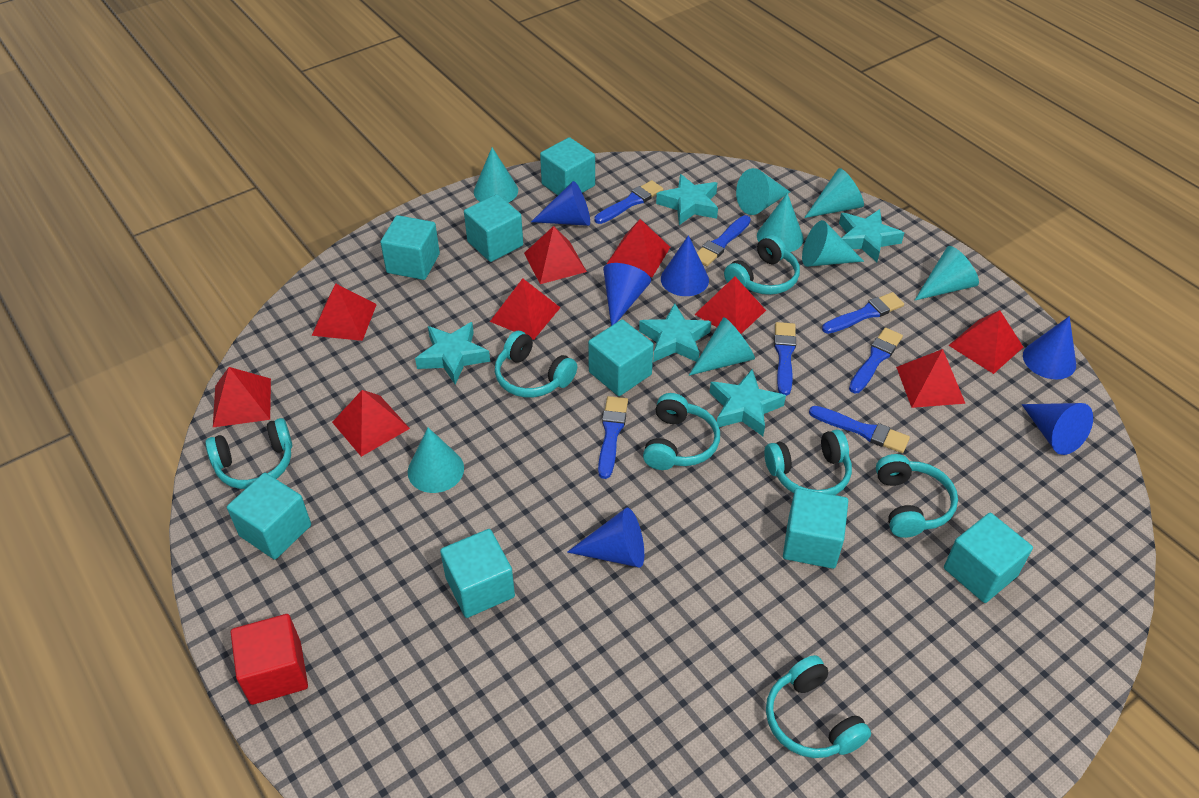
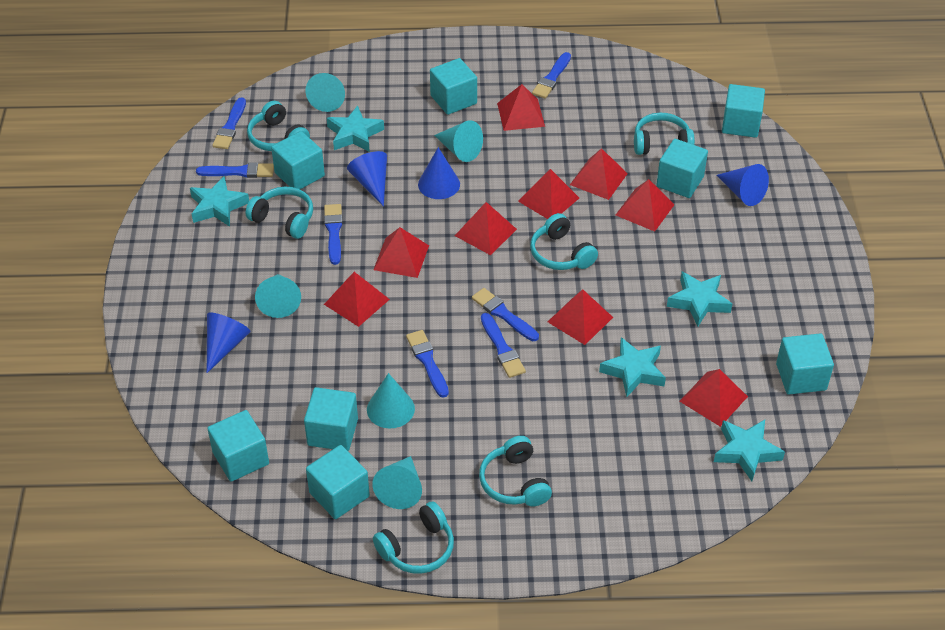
blue cone: [531,181,590,226] [567,507,644,568] [603,263,651,326] [661,235,709,296] [1022,403,1093,455] [1023,316,1076,379] = 6 -> [207,312,251,373] [347,151,387,206] [418,147,460,199] [716,164,769,206] = 4
red cube: [231,614,308,705] = 1 -> none = 0
turquoise cone: [408,428,464,493] [474,147,518,203] [689,317,755,376] [736,168,790,215] [757,193,804,252] [802,220,864,267] [804,168,864,218] [915,246,979,300] = 8 -> [255,274,301,318] [306,73,345,112] [367,373,415,429] [372,456,422,509] [434,120,483,162] = 5
turquoise headphones: [205,418,292,489] [495,331,577,398] [643,393,720,470] [724,235,800,295] [764,430,852,495] [766,655,871,758] [876,454,958,538] = 7 -> [246,187,313,239] [247,101,310,151] [373,501,454,574] [479,436,552,506] [530,213,598,270] [634,113,695,155] = 6

